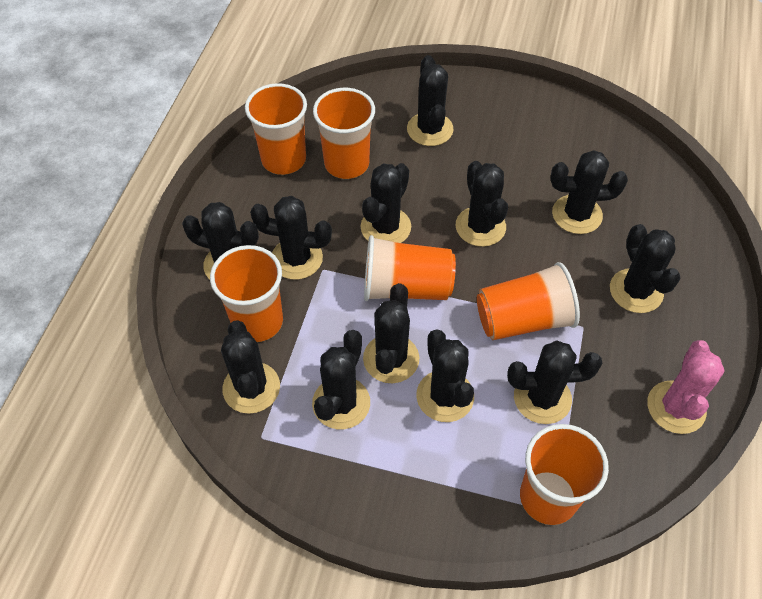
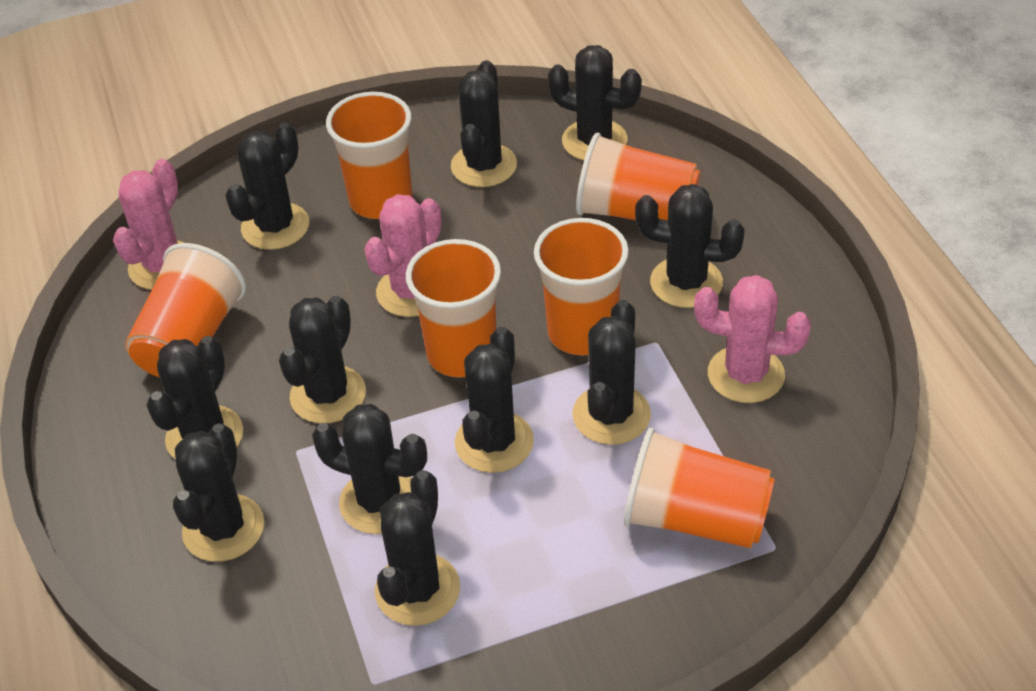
black cactus: [182,202,259,279] [221,320,280,414] [250,196,332,280] [312,330,370,429] [361,163,411,243] [363,283,419,383] [407,55,453,146] [416,329,474,422] [456,161,508,247] [507,340,602,424] [550,150,628,234] [610,224,681,313] = 12 -> [147,336,243,459] [173,424,264,562] [225,123,309,250] [279,296,366,424] [312,404,427,534] [375,470,460,626] [451,60,517,187] [455,327,534,473] [548,45,642,160] [572,300,651,445] [635,184,745,308] = 11
pink cactus: [647,340,725,434] = 1 -> [113,159,184,290] [364,194,442,317] [694,275,811,403] = 3

